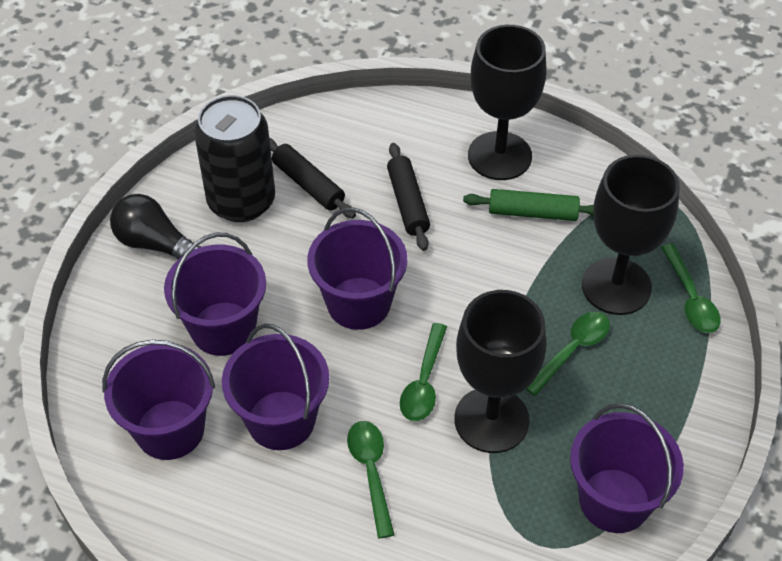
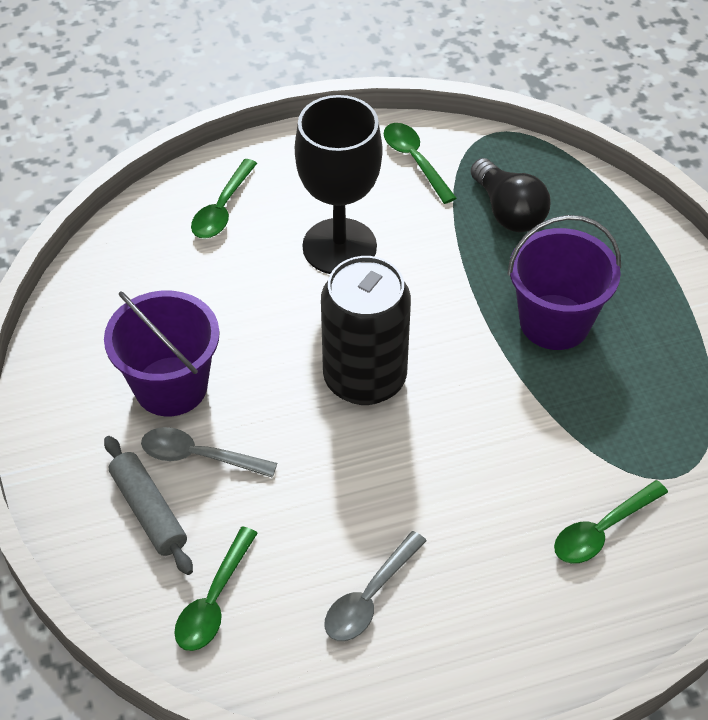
black goblet: [454,290,546,453] [468,25,547,180] [582,155,680,315] = 3 -> [295,95,382,274] = 1
black rolling pin: [269,138,356,218] [387,143,430,251] = 2 -> none = 0
green rolling pin: [463,189,594,221] = 1 -> none = 0
grey rolling pin: none = 0 -> [104,436,193,575] = 1
grey spoon: none = 0 -> [141,427,277,478] [324,531,427,641] = 2
purple bucket: [102,340,215,460] [164,232,266,356] [222,323,329,450] [307,207,407,330] [570,403,684,533] = 5 -> [104,291,220,416] [507,215,621,350] = 2

